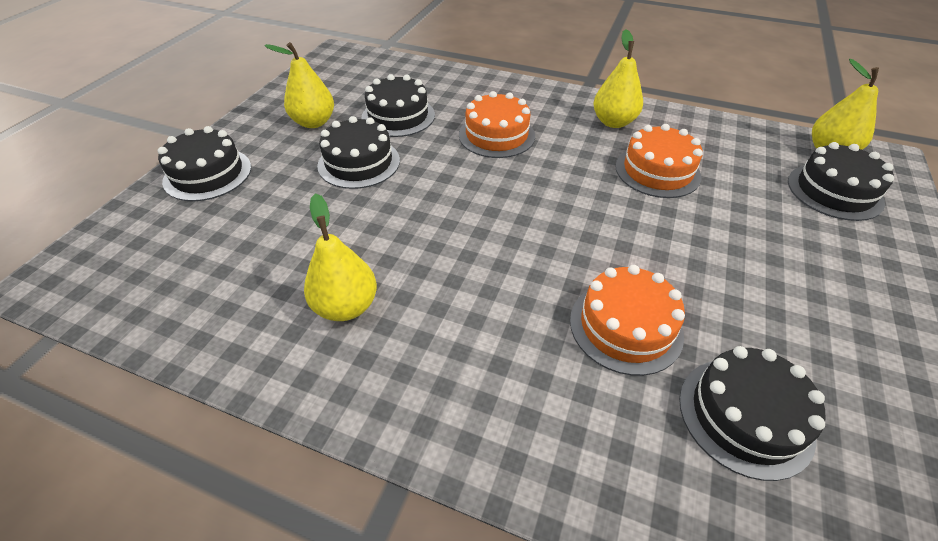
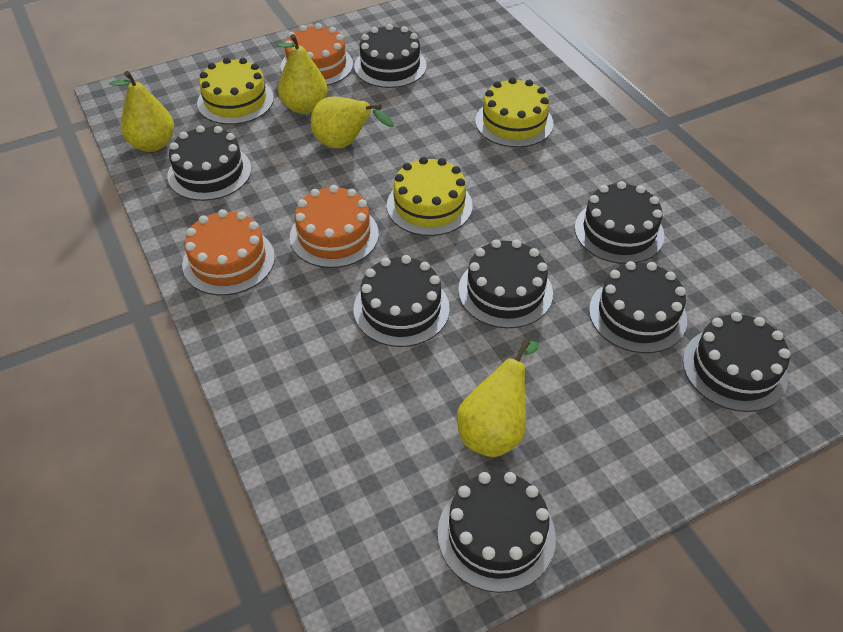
black cake: [158,126,251,201] [317,116,400,189] [361,74,435,137] [679,346,826,481] [788,142,894,221] = 5 -> [167,125,251,201] [354,24,427,88] [354,255,450,347] [438,472,556,593] [458,239,553,328] [575,181,664,264] [589,261,687,353] [683,312,790,412] = 8
yellow cake: none = 0 -> [197,57,274,125] [387,157,473,236] [475,77,554,147] = 3

